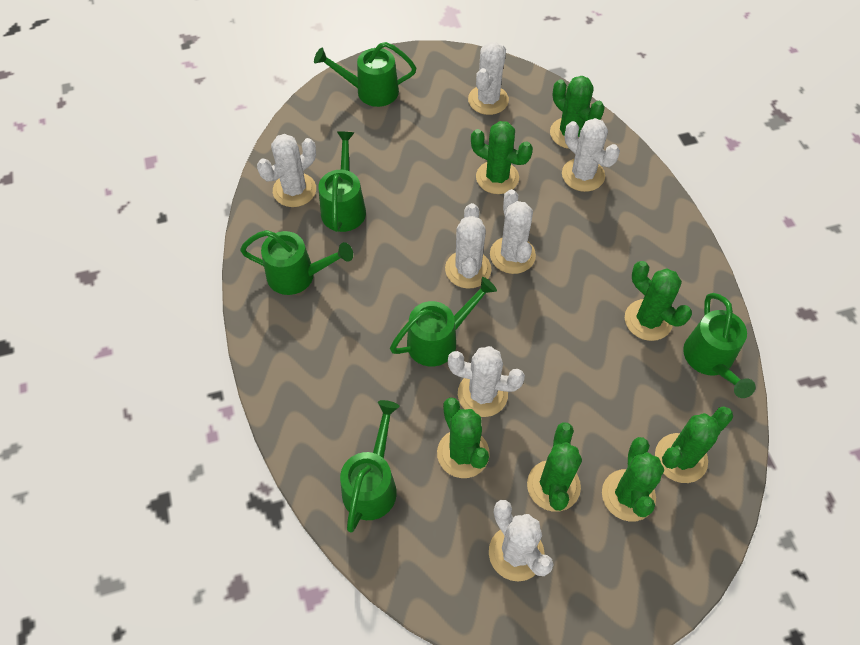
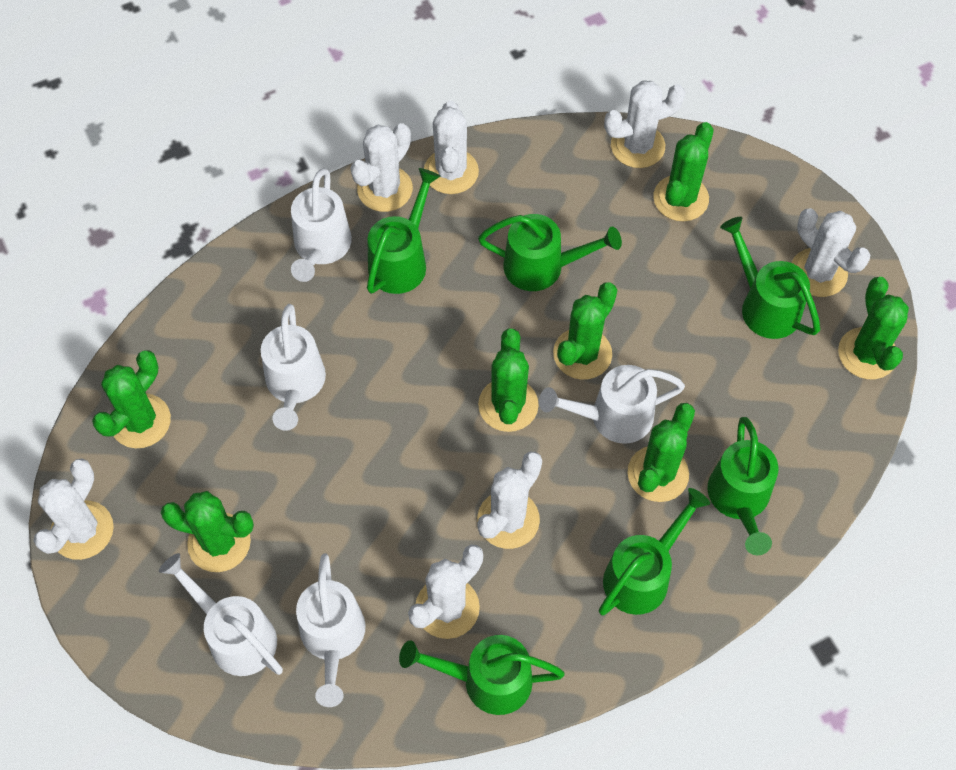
white watering can: none = 0 -> [159,553,283,676] [261,304,326,431] [291,168,352,282] [296,553,365,707] [539,365,685,444] = 5

